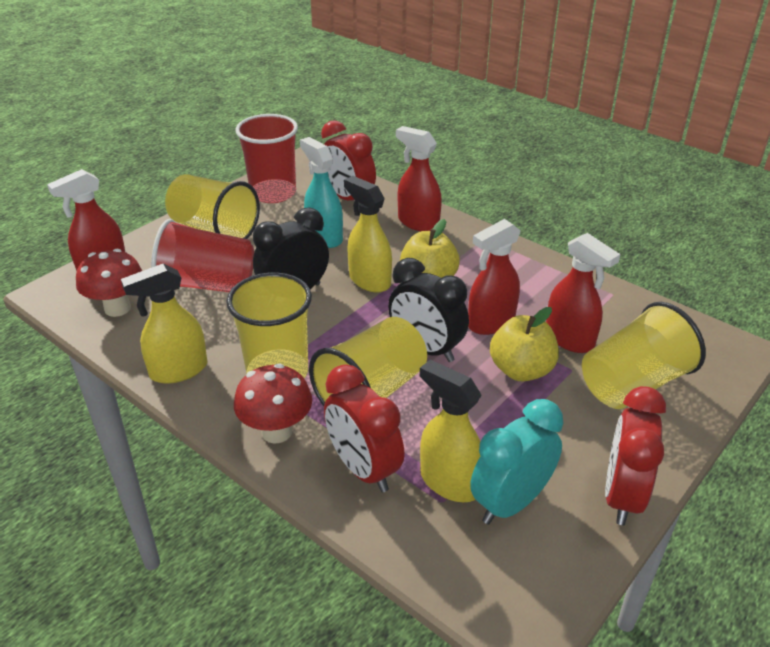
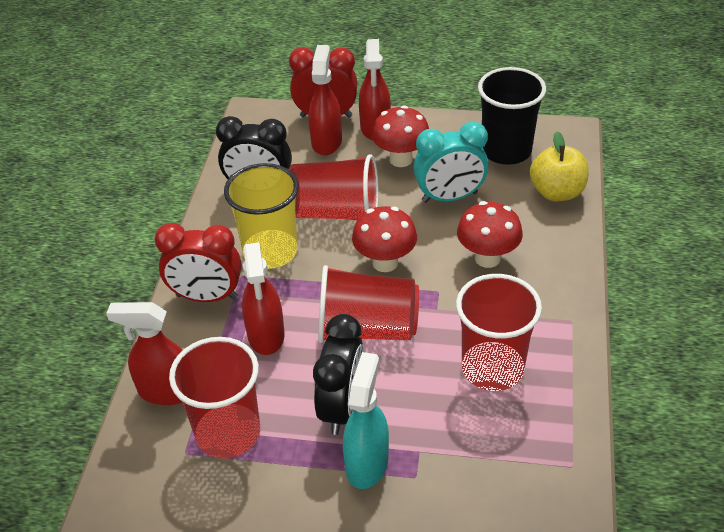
black cup: none = 0 -> [478,67,546,165] = 1
red clock: [321,120,376,201] [324,364,405,492] [605,386,666,525] = 3 -> [155,223,242,302] [289,47,357,118] = 2
red cup: [151,219,254,292] [235,114,298,203] = 2 -> [169,337,260,459] [289,154,378,220] [318,265,419,343] [456,274,542,391] = 4
red mushroom: [76,249,142,317] [234,364,312,444] = 2 -> [352,206,417,272] [372,105,429,167] [457,201,523,268] = 3
yellow apple: [400,219,460,278] [490,307,559,382] = 2 -> [530,131,589,201] = 1
yellow cup: [165,174,260,239] [226,272,312,378] [309,317,427,406] [582,302,706,409] = 4 -> [224,163,299,269] = 1
yellow spray bottle: [121,263,207,384] [344,176,392,293] [420,360,482,502] = 3 -> none = 0

